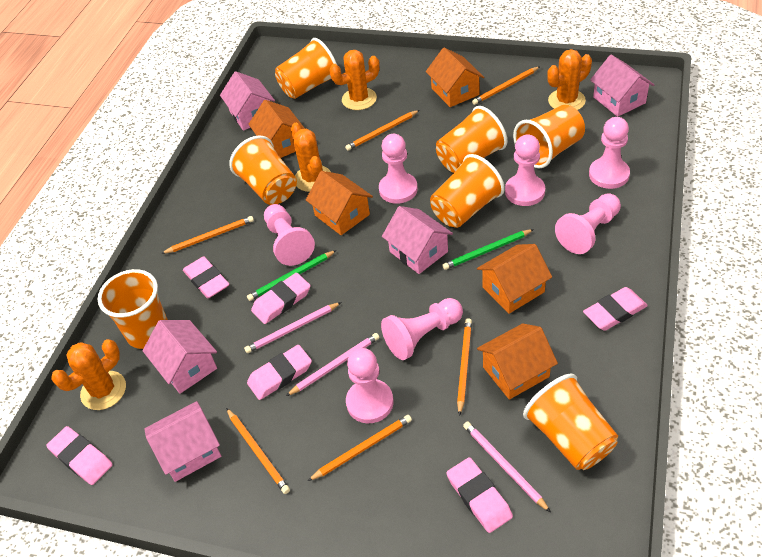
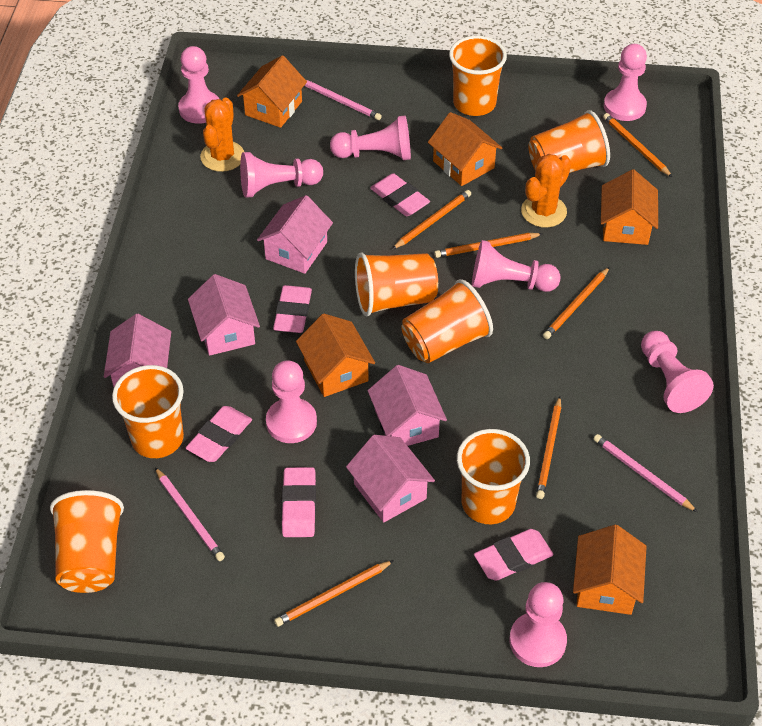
green pencil: [247,250,337,301] [442,229,534,270] = 2 -> none = 0
orange cactus: [51,339,126,410] [291,123,331,192] [329,50,380,110] [547,49,592,110] = 4 -> [200,98,244,172] [521,154,571,228] = 2
pink eraser: [46,426,113,485] [183,257,229,298] [247,345,312,400] [251,273,310,324] [446,457,513,533] [583,287,648,331] = 6 -> [186,406,252,462] [273,285,312,333] [282,467,316,537] [370,173,430,216] [474,529,553,581] = 5
pink pawn: [264,204,315,266] [346,348,394,423] [379,134,418,204] [381,298,463,360] [505,135,545,206] [555,193,621,254] [589,117,630,189] = 7 -> [178,46,219,124] [240,152,323,198] [266,360,317,443] [330,115,411,160] [472,240,561,292] [509,582,567,667] [604,44,647,121] [641,331,714,413] = 8

